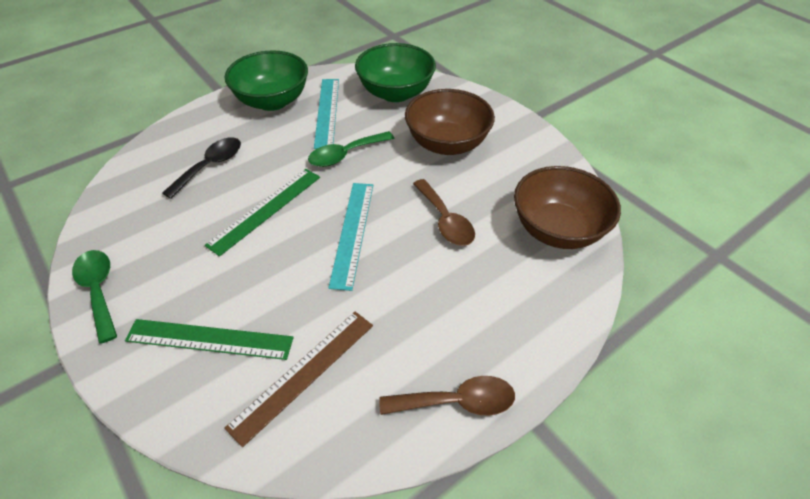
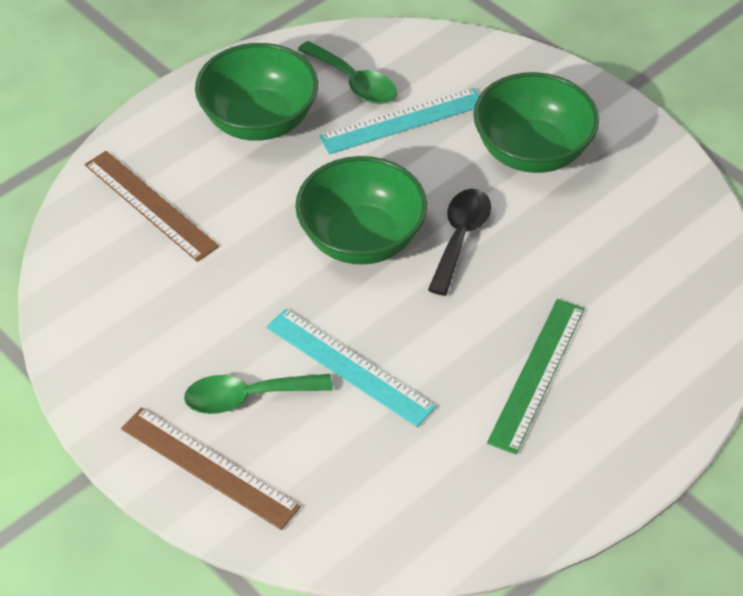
brown bowl: [405,89,495,155] [514,166,621,249] = 2 -> none = 0
brown ruler: [224,311,373,447] = 1 -> [85,151,219,262] [121,407,301,530] = 2
brown spoon: [379,376,515,416] [413,179,475,246] = 2 -> none = 0
green bowl: [225,51,308,111] [355,43,436,102] = 2 -> [195,43,318,141] [295,156,427,265] [473,72,599,173] = 3
green ruler: [125,319,294,360] [204,169,320,256] = 2 -> [487,299,585,454] = 1

